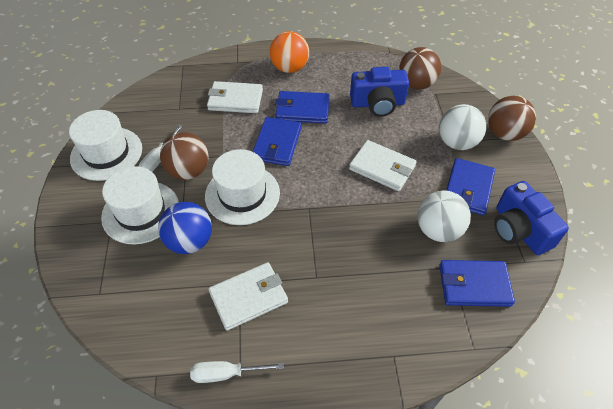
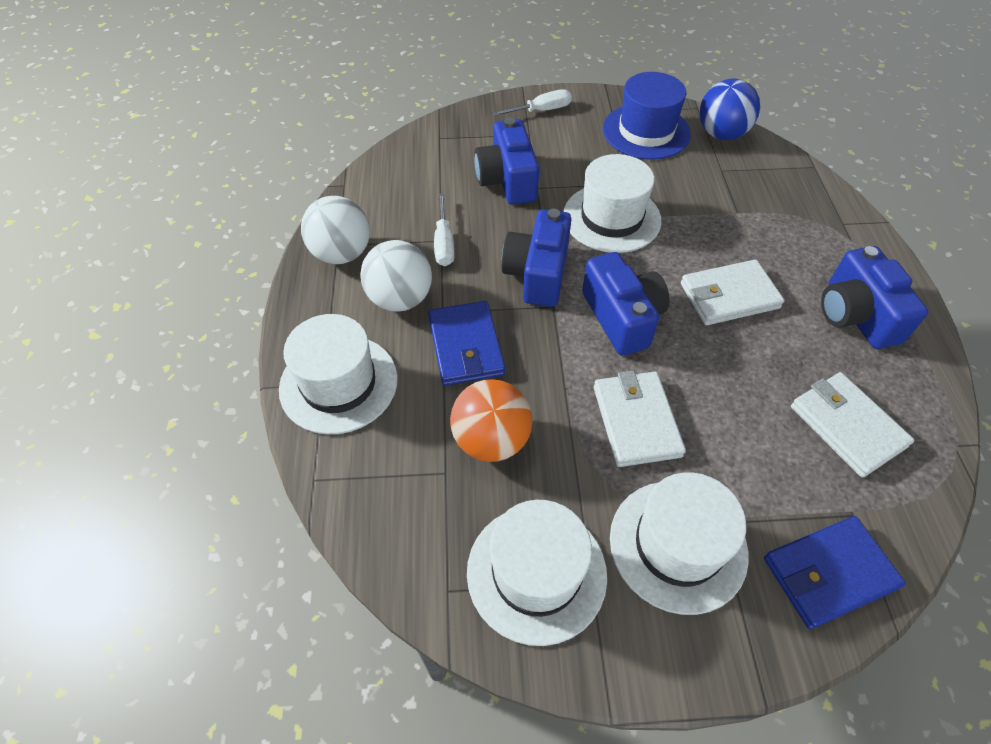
blue camera: [350,67,409,117] [494,181,569,255] = 2 -> [474,118,539,205] [502,209,571,307] [582,252,670,356] [821,246,928,349] = 4
blue hat: none = 0 -> [603,72,691,160] = 1
blue wallet: [253,117,301,166] [275,91,329,124] [439,260,515,307] [446,158,495,215] = 4 -> [428,301,505,386] [764,516,906,629] = 2
brown ball: [160,132,209,180] [399,47,441,89] [488,96,536,141] = 3 -> none = 0
white hat: [69,110,142,181] [101,166,179,244] [205,149,280,225] = 3 -> [279,314,398,434] [467,500,607,646] [563,154,661,253] [610,472,749,615] = 4

